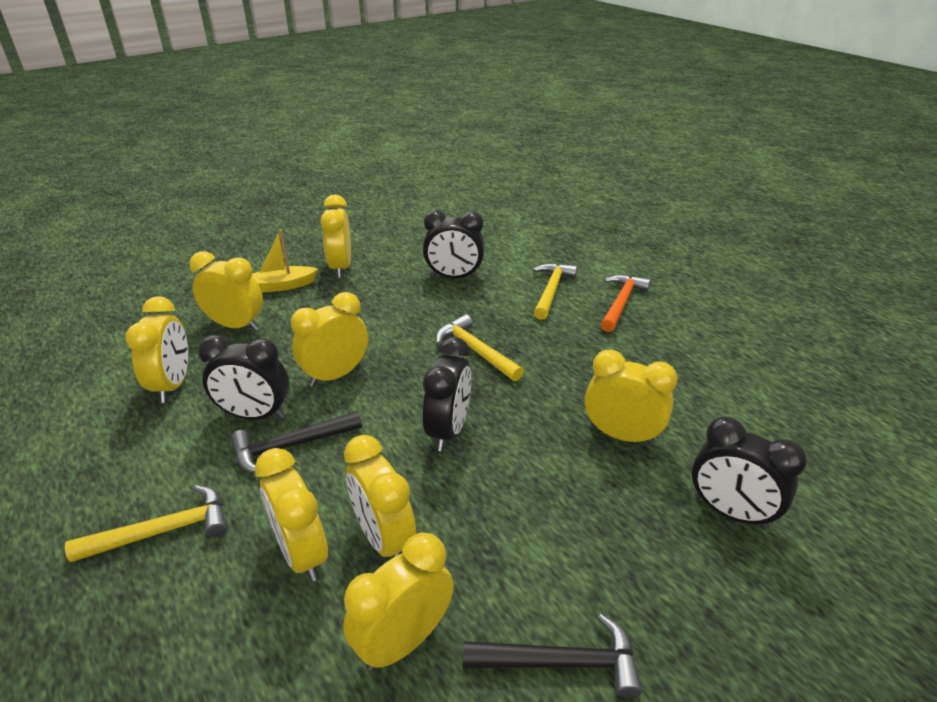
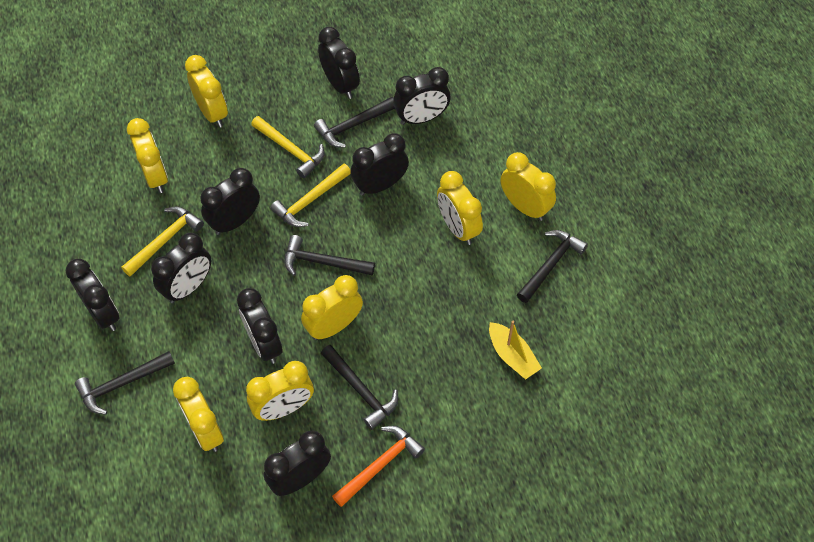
black clock: [198,335,289,420] [423,210,485,279] [423,337,471,451] [692,417,807,529] = 4 -> [66,259,120,331] [151,233,212,303] [201,168,260,235] [237,288,283,364] [264,431,331,496] [318,27,360,99] [350,133,409,196] [393,67,451,125] = 8
black hammer: [231,411,362,473] [463,614,642,698] = 2 -> [75,351,175,415] [284,235,375,276] [314,97,395,148] [321,345,398,430] [517,230,588,303] = 5
yellow clock: [125,296,188,403] [189,251,263,331] [255,448,328,582] [291,292,368,387] [320,195,351,278] [343,533,454,671] [344,435,416,558] [585,350,678,445] = 8 -> [127,118,168,193] [173,377,224,452] [185,55,228,128] [246,361,314,421] [301,275,363,340] [437,171,483,245] [501,152,556,221] = 7

